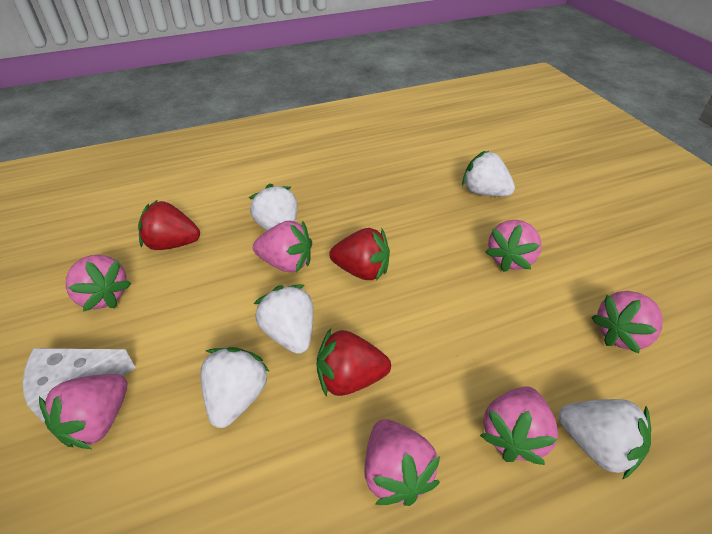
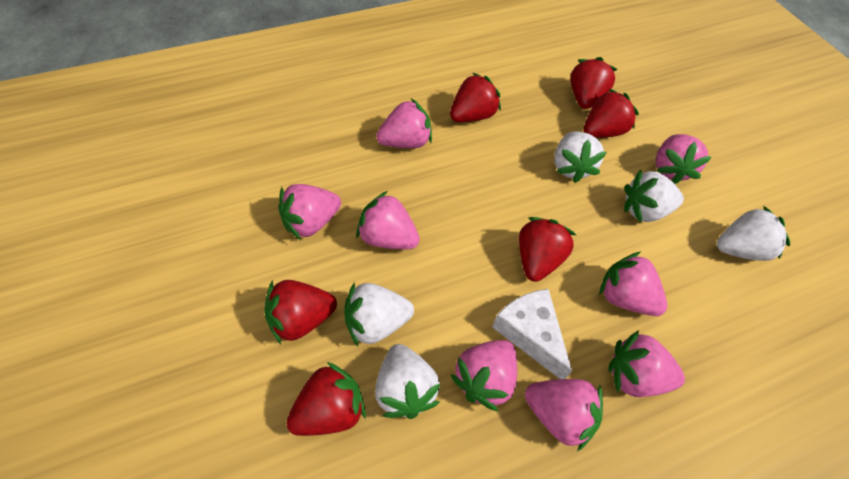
pink strawberry: [39,374,127,449] [66,255,132,311] [253,221,312,273] [364,419,440,506] [480,386,558,465] [485,220,542,272] [591,291,663,354] = 7 -> [278,184,341,240] [356,191,420,249] [376,98,432,148] [450,340,517,412] [525,379,603,451] [599,252,667,316] [608,330,685,397] [655,134,712,184] = 8
red strawberry: [138,200,200,250] [316,328,391,397] [329,228,390,281] = 3 -> [264,280,337,344] [286,362,366,436] [450,73,501,122] [519,217,576,282] [571,57,618,109] [583,89,639,138] = 6

